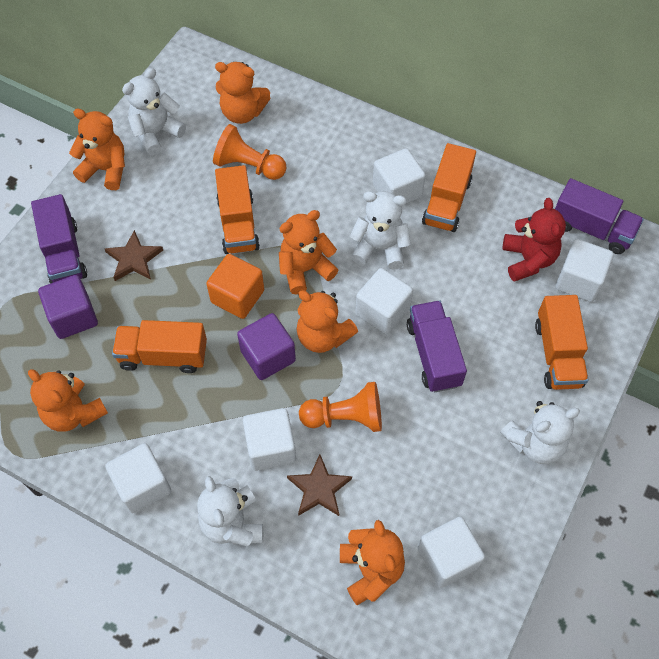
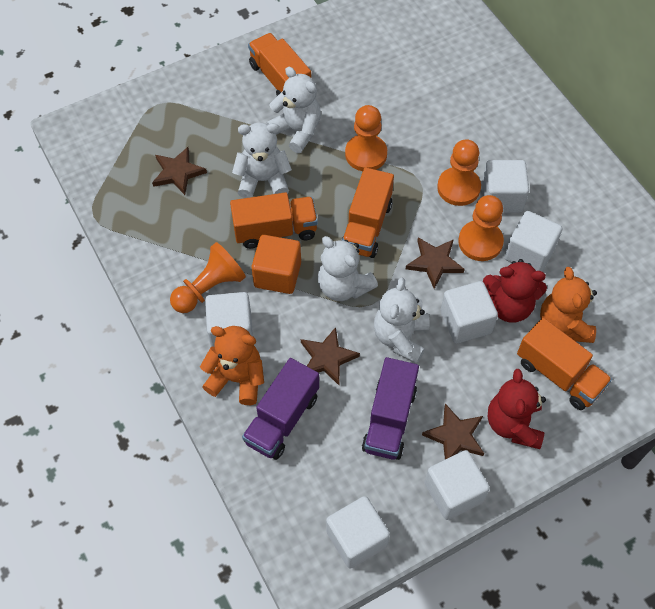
brown star: [105,230,163,281] [287,454,352,516] = 2 -> [152,147,207,195] [301,327,360,385] [406,237,465,289] [422,404,484,459] = 4
orange pawn: [213,124,287,180] [299,382,382,432] = 2 -> [170,242,246,313] [345,105,387,171] [437,139,481,206] [458,195,504,261] = 4
orange teddy bear: [28,369,108,432] [69,109,125,190] [215,62,270,124] [279,210,338,295] [296,291,358,353] [340,520,405,605] = 6 -> [200,326,264,405] [540,267,597,343] = 2
purple cube: [38,275,98,339] [237,313,296,380] = 2 -> none = 0
purple truck: [31,194,87,284] [407,300,467,392] [555,178,644,254] = 3 -> [242,358,319,460] [362,357,419,460] = 2
red teddy bear: [503,198,566,282] = 1 -> [483,259,547,323] [488,369,546,449] = 2

